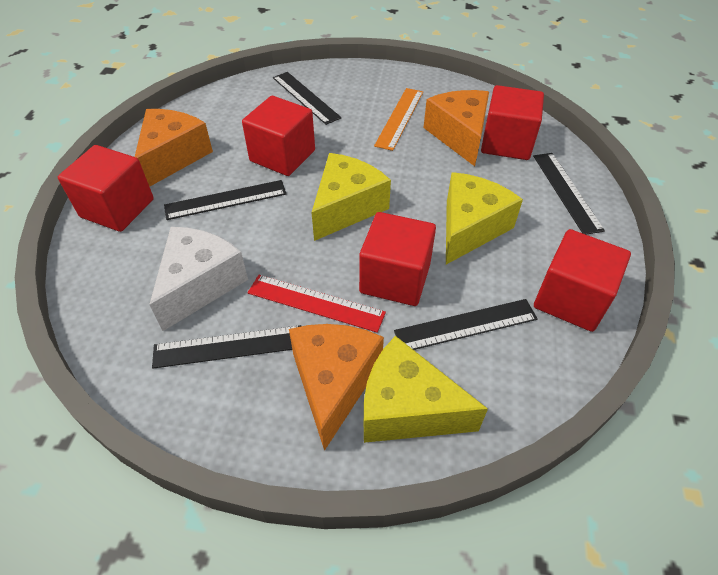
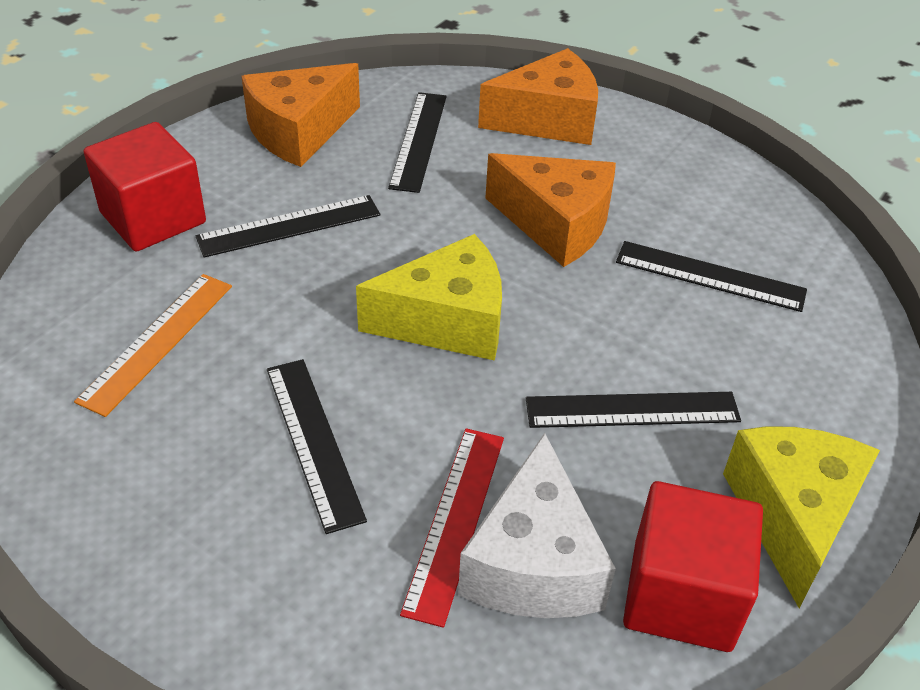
red cube: [58,145,154,232] [242,96,315,176] [359,212,436,306] [481,85,544,160] [534,229,631,332] = 5 -> [84,122,206,252] [623,481,763,652] = 2
yellow cheese: [311,153,391,241] [364,336,488,443] [446,172,523,264] = 3 -> [356,234,502,361] [723,427,880,608] = 2

